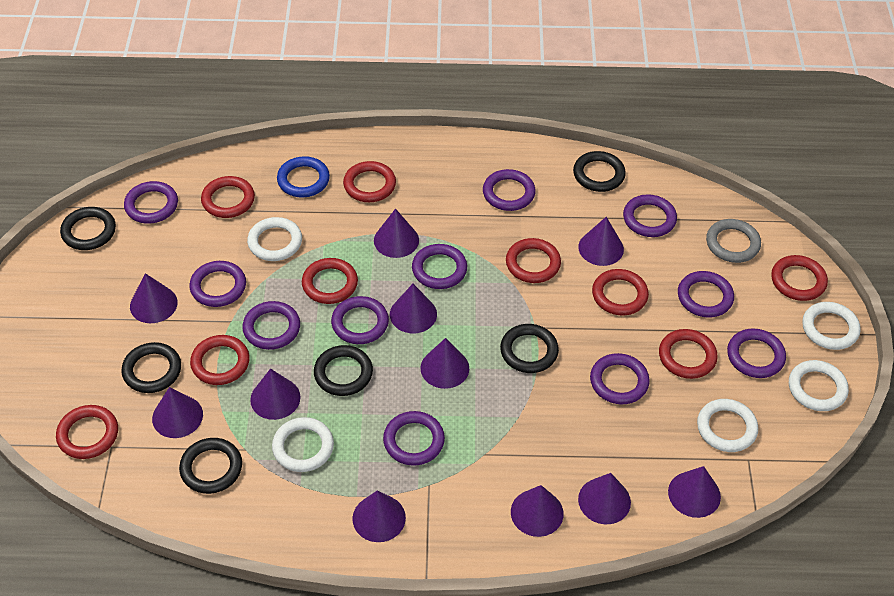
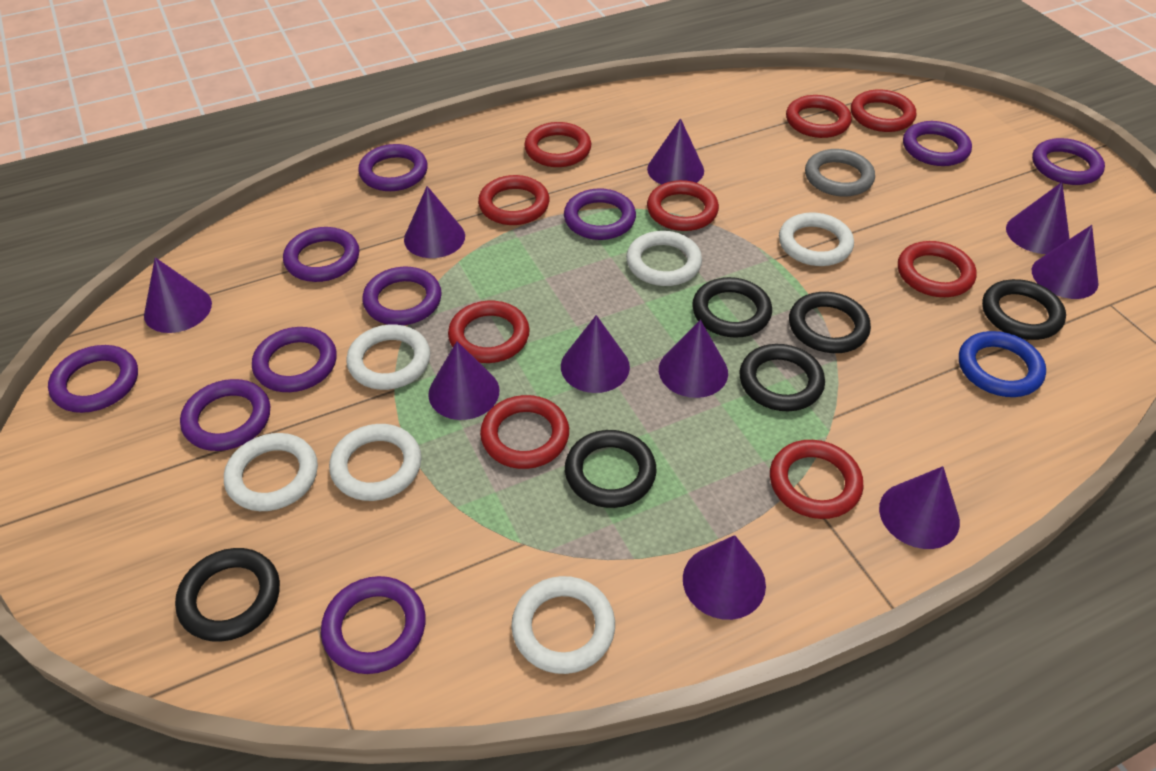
purple cone: [130,273,178,323] [152,387,203,438] [250,369,301,420] [352,490,406,542] [374,209,419,258] [390,284,437,333] [420,338,469,389] [511,485,564,537] [578,217,624,266] [578,473,631,524] [668,466,721,518] = 11 -> [144,257,212,333] [404,186,465,258] [428,341,499,420] [561,315,630,393] [647,118,704,185] [659,320,728,398] [683,535,766,620] [879,466,960,549] [1006,182,1070,254] [1032,225,1099,299] = 10
purple ring: [124,181,178,224] [189,261,246,307] [242,301,300,350] [331,296,389,344] [383,411,445,466] [412,244,467,289] [483,169,536,211] [590,353,650,404] [623,194,677,237] [678,271,734,318] [727,328,786,378] = 11 -> [48,345,138,413] [180,379,270,451] [252,327,337,392] [283,227,359,282] [321,576,426,674] [358,144,428,191] [362,267,442,325] [564,188,636,240] [903,121,972,166] [1032,138,1105,185] = 10
white ring: [247,217,302,261] [272,417,334,472] [697,399,758,452] [789,360,849,411] [802,302,861,350] = 5 -> [224,433,318,511] [329,424,422,501] [346,324,430,390] [511,576,615,674] [626,231,702,286] [779,212,854,266] = 6

